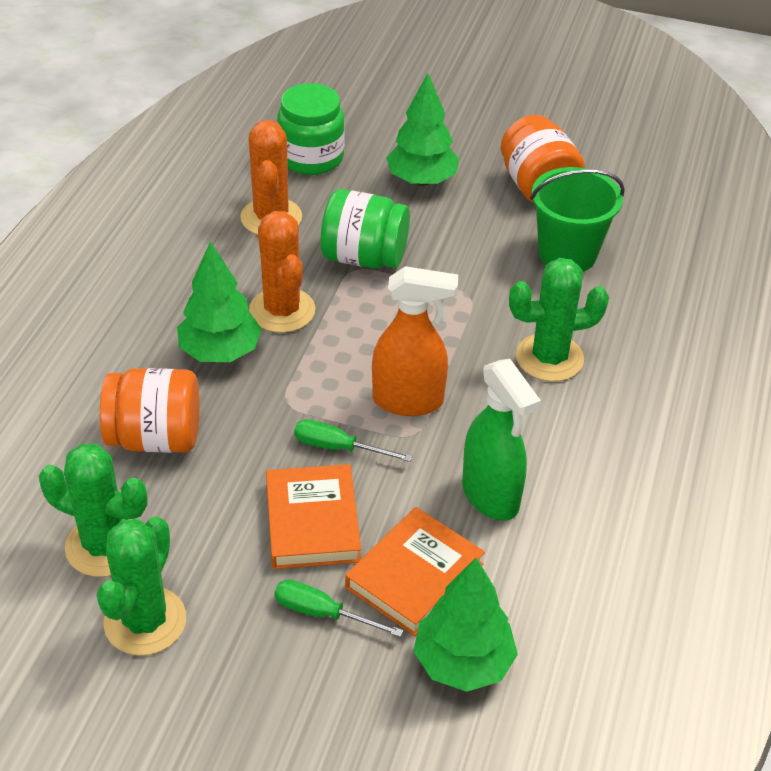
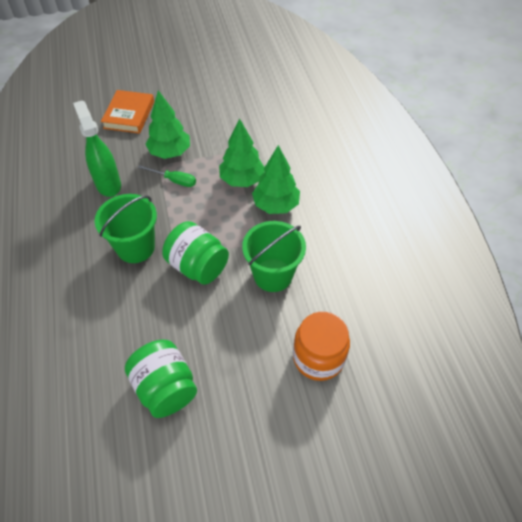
green bucket: [530,167,625,272] = 1 -> [95,194,157,263] [242,221,306,292] = 2
green cactus: [39,444,148,577] [97,516,186,656] [509,258,609,382] = 3 -> none = 0
green screwdriver: [274,580,404,637] [294,419,412,462] = 2 -> [138,165,196,187] = 1
orange book: [266,464,361,569] [345,507,485,636] = 2 -> [101,90,154,134] = 1
orange cactus: [240,120,302,235] [249,211,315,333] = 2 -> none = 0
orange jar: [100,368,199,453] [501,115,585,203] = 2 -> [293,312,350,381] = 1
orange spray bottle: [372,266,458,416] = 1 -> none = 0

